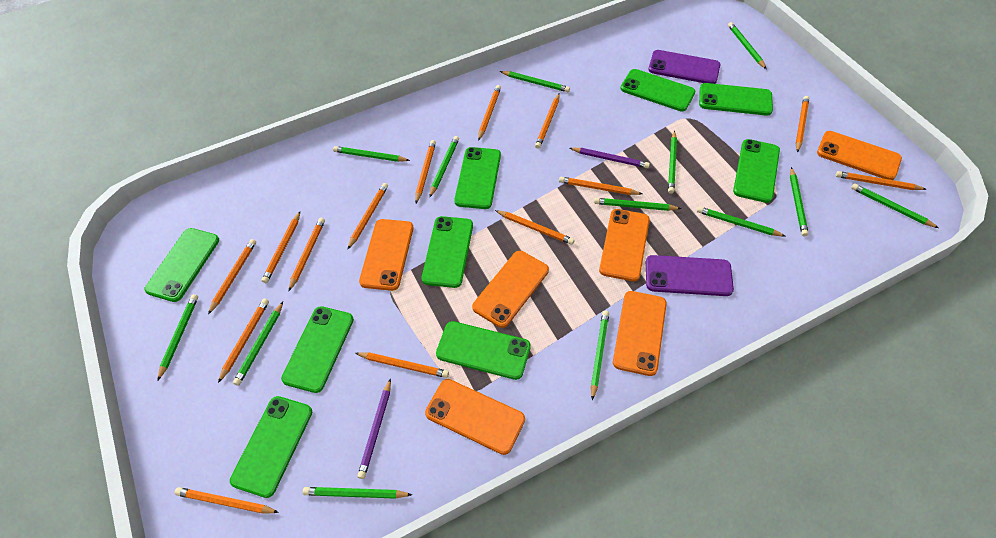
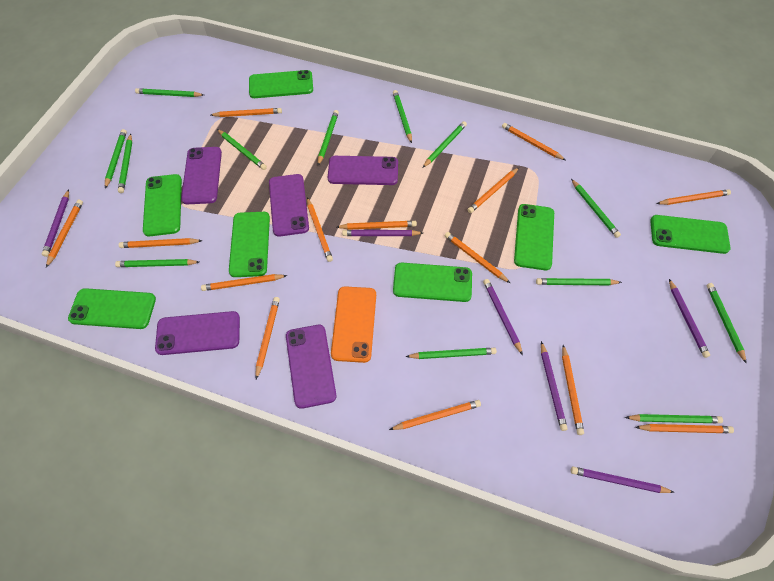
green phone: [144,228,219,302] [230,396,312,498] [281,306,354,393] [422,216,473,288] [436,321,531,380] [454,147,501,209] [620,69,695,111] [699,83,773,116] [733,139,780,203] = 9 -> [68,288,156,329] [143,174,182,236] [229,212,270,277] [249,70,313,98] [393,263,472,302] [514,204,554,270] [650,215,731,254] = 7
orange phone: [359,219,414,291] [425,379,525,455] [472,251,549,328] [599,209,650,281] [613,291,667,376] [817,131,902,180] = 6 -> [331,286,376,363] = 1
purple pencil: [357,378,391,479] [570,148,650,168] = 2 -> [42,189,69,257] [342,230,423,236] [483,279,523,355] [541,341,568,431] [571,467,675,493] [669,279,710,358] = 6
purple phone: [646,255,734,296] [648,50,720,84] = 2 -> [155,311,240,355] [181,147,222,204] [269,174,309,237] [286,325,337,409] [328,156,398,185] = 5

